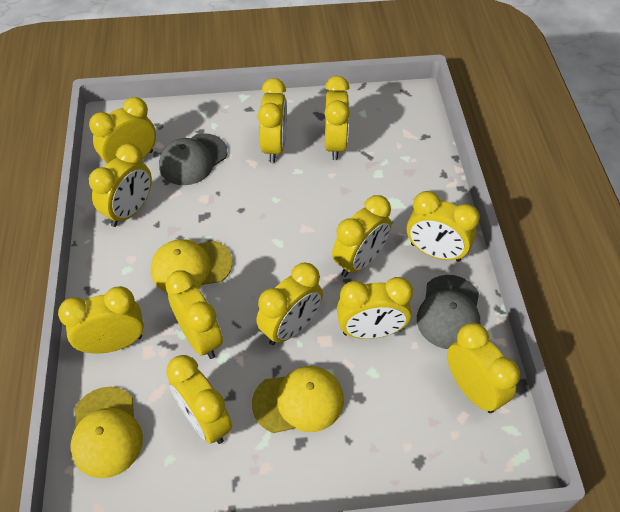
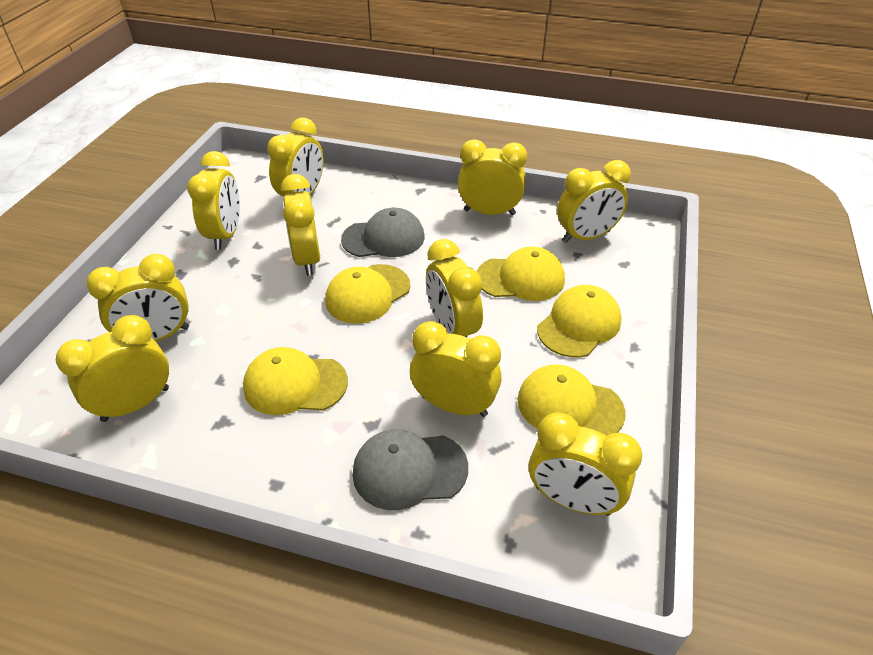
yellow cap: [70,387,143,478] [151,239,233,292] [252,366,344,433] = 3 -> [243,347,348,415] [325,264,410,324] [476,247,565,301] [518,365,626,436] [537,285,622,358] = 5
yellow clock: [58,286,144,354] [89,97,156,164] [89,144,152,227] [165,270,223,359] [166,355,232,444] [256,262,323,345] [258,78,287,163] [325,76,350,160] [332,195,391,277] [337,277,413,339] [407,191,480,262] [447,323,520,413] = 12 -> [56,315,169,422] [87,254,189,341] [187,151,240,250] [267,118,324,196] [281,174,320,276] [410,321,502,417] [426,239,483,337] [458,139,527,215] [529,412,642,516] [557,160,631,243] = 10

